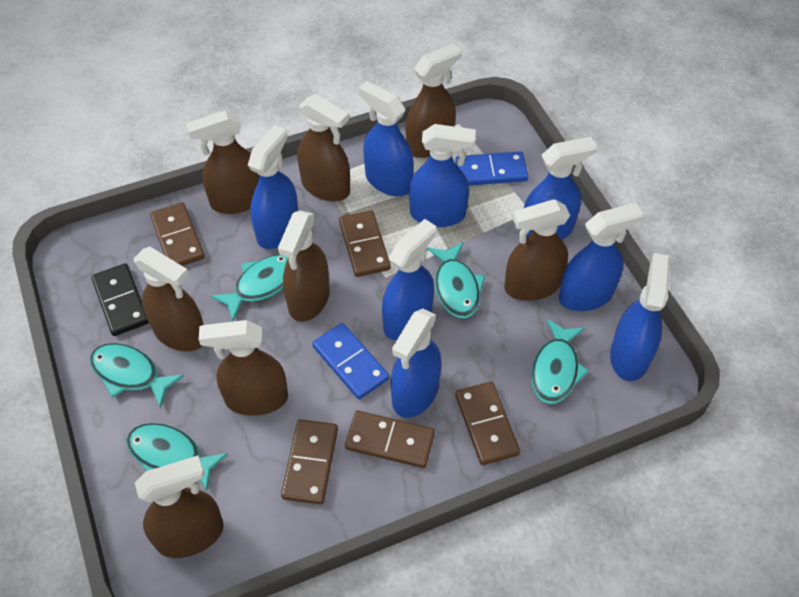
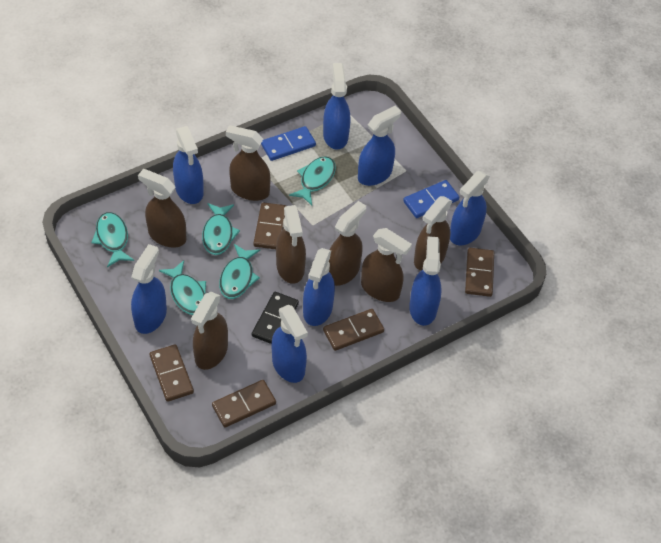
brown spray bottle: [134,247,204,351] [135,455,224,558] [186,110,259,214] [199,320,288,416] [278,210,330,322] [297,94,350,201] [406,43,461,158] [504,199,570,301] = 8 -> [138,169,186,248] [191,292,228,370] [226,125,271,201] [276,205,306,284] [329,201,366,286] [361,228,412,302] [414,196,452,271] = 7

